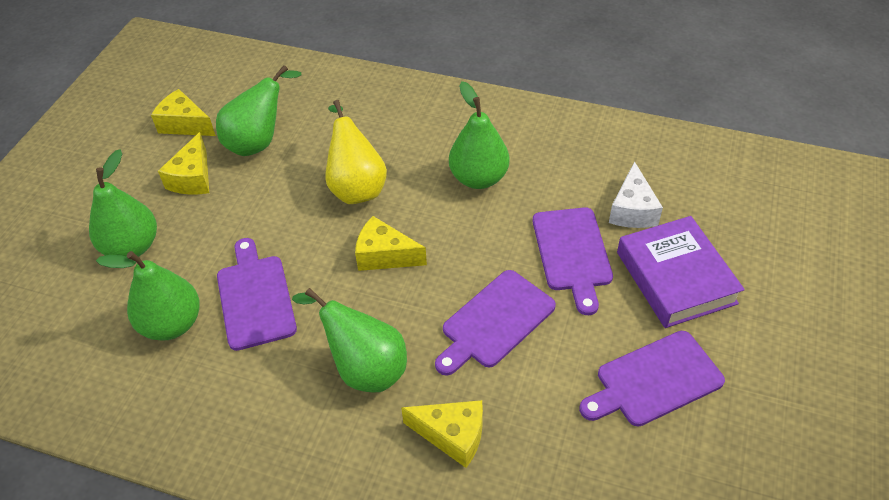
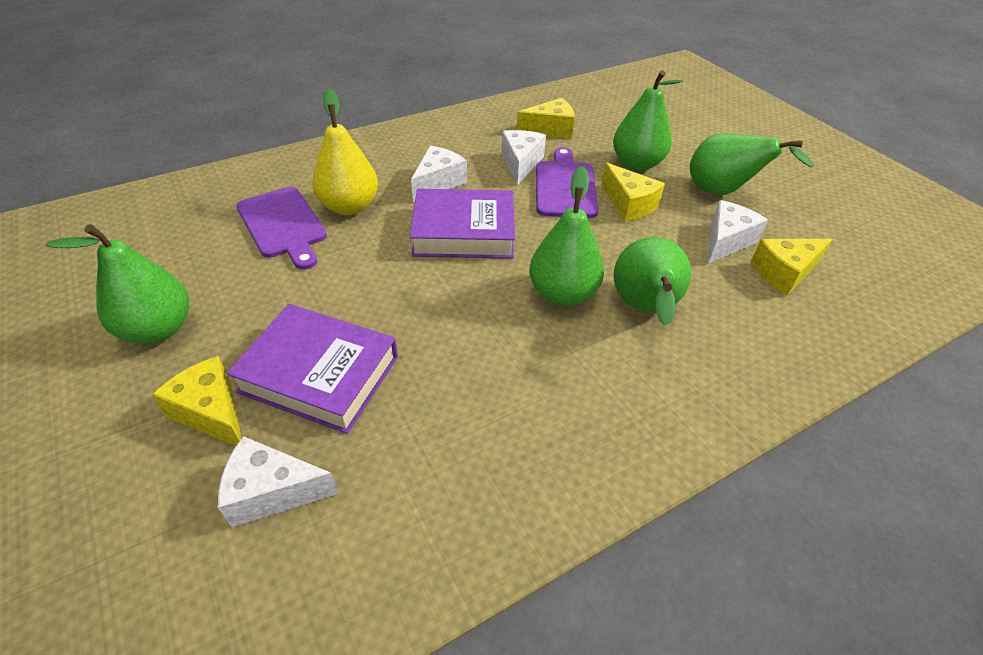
purple book: [617,216,745,328] = 1 -> [226,304,398,434] [410,189,515,258] = 2
purple cutting board: [217,238,297,351] [435,270,556,376] [533,207,613,315] [579,331,725,426] = 4 -> [236,187,327,270] [536,147,598,218] = 2
white cheese: [609,161,663,228] = 1 -> [218,436,339,527] [411,146,467,202] [501,130,546,185] [708,200,768,264] = 4

